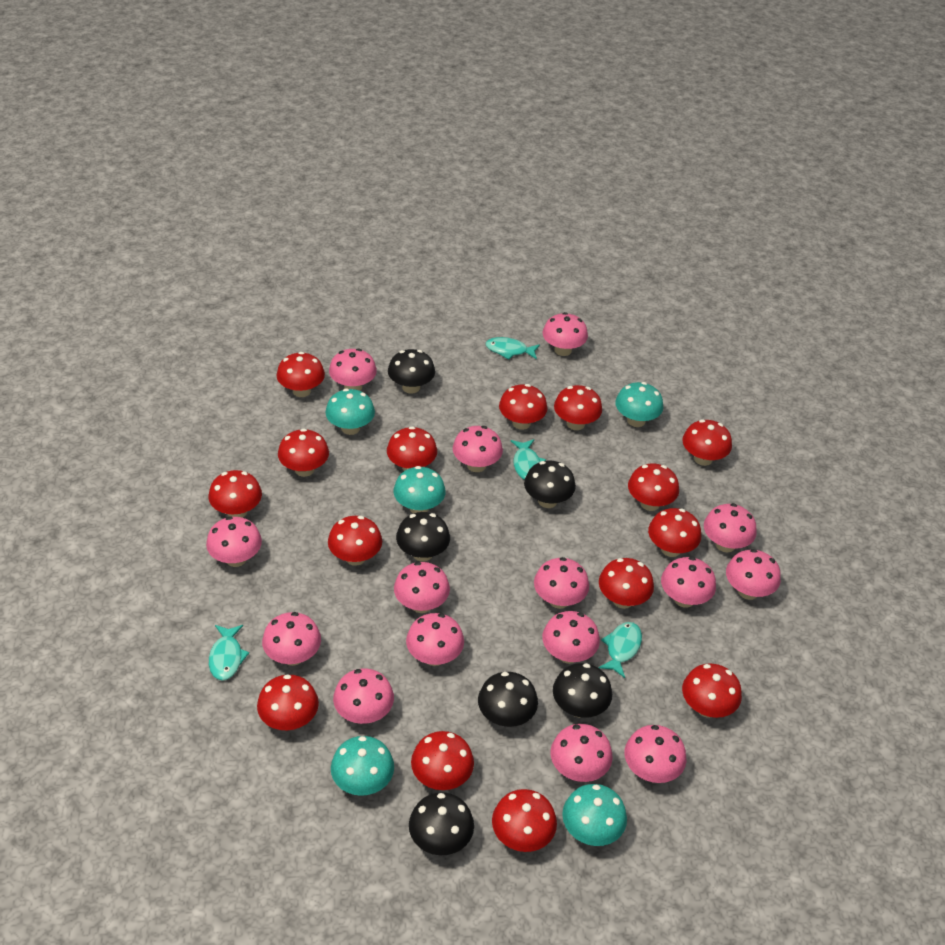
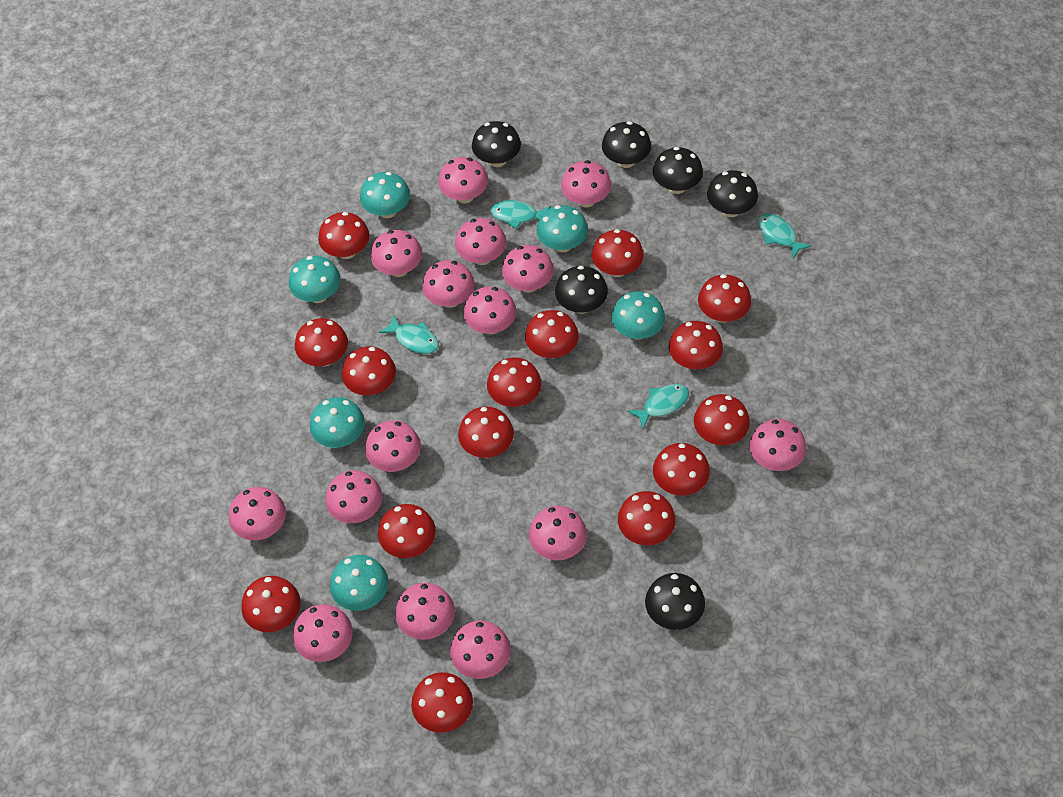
turquoise mushroom: [325,389,375,435] [331,736,394,796] [393,466,446,513] [562,784,627,846] [615,382,663,427] = 5 -> [289,256,341,303] [310,397,365,448] [330,555,389,611] [360,172,410,218] [537,205,588,252] [611,291,665,340] = 6

